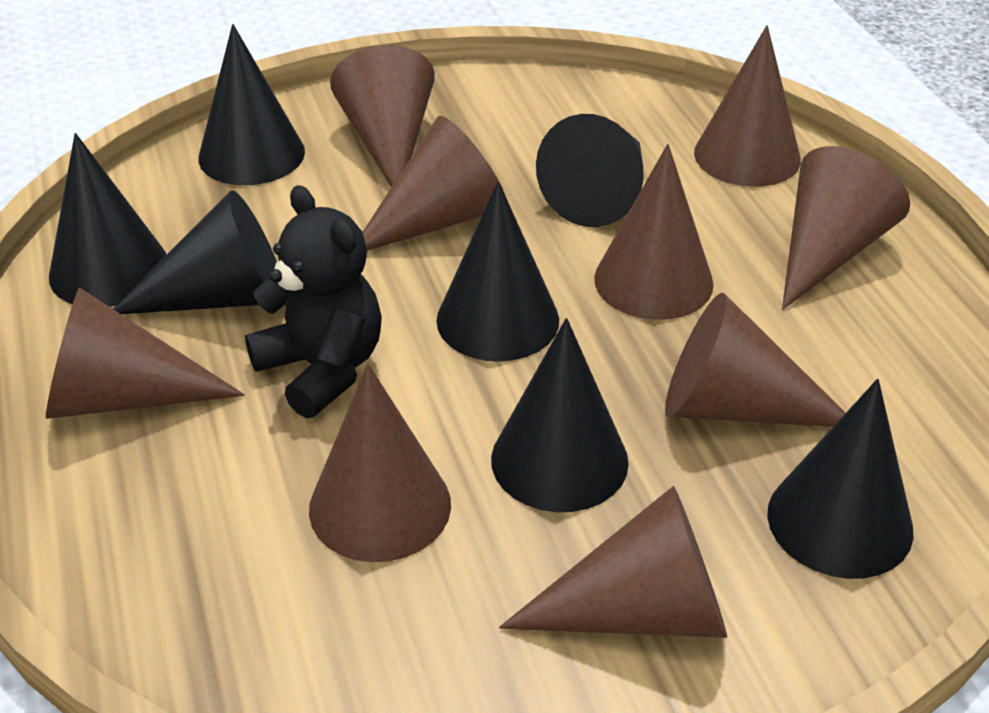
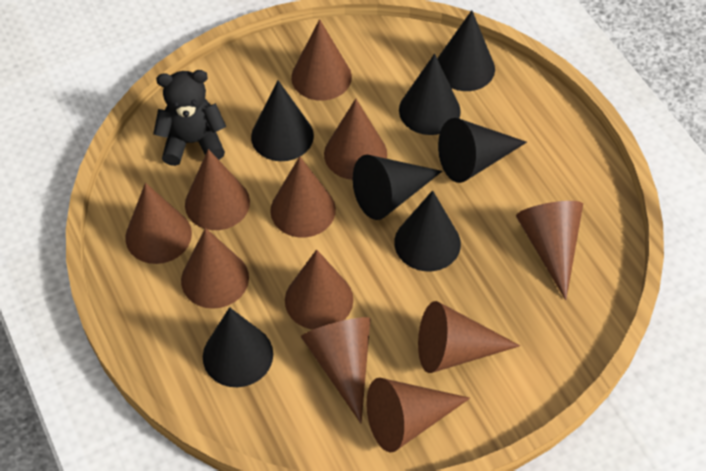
brown cone: [46,288,245,419] [309,364,451,562] [330,45,435,187] [362,116,505,251] [499,486,727,638] [594,144,714,320] [665,293,846,427] [694,25,801,187] [782,146,910,310] = 9 -> [125,183,192,264] [181,228,249,309] [185,149,250,230] [270,156,336,238] [285,249,353,330] [291,19,352,101] [301,317,370,423] [324,99,387,180] [367,378,470,452] [418,301,520,373] [516,201,583,300] = 11

